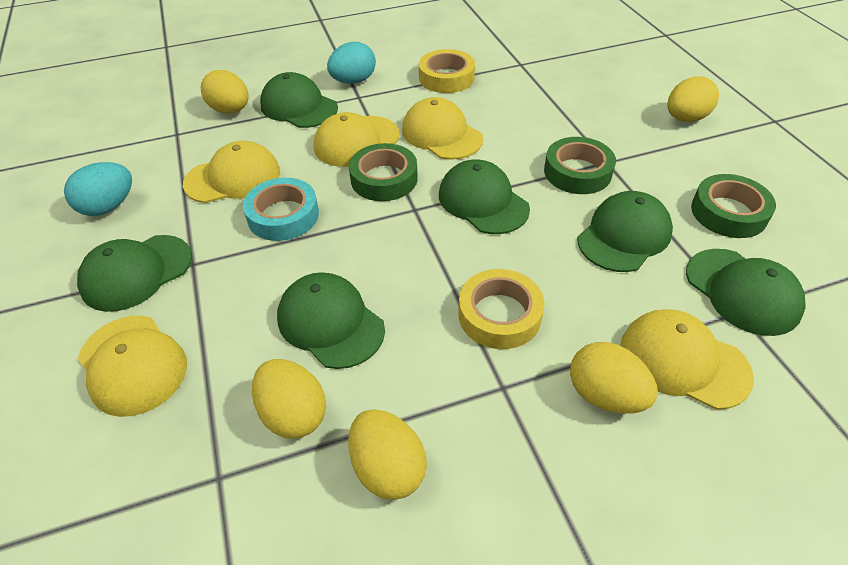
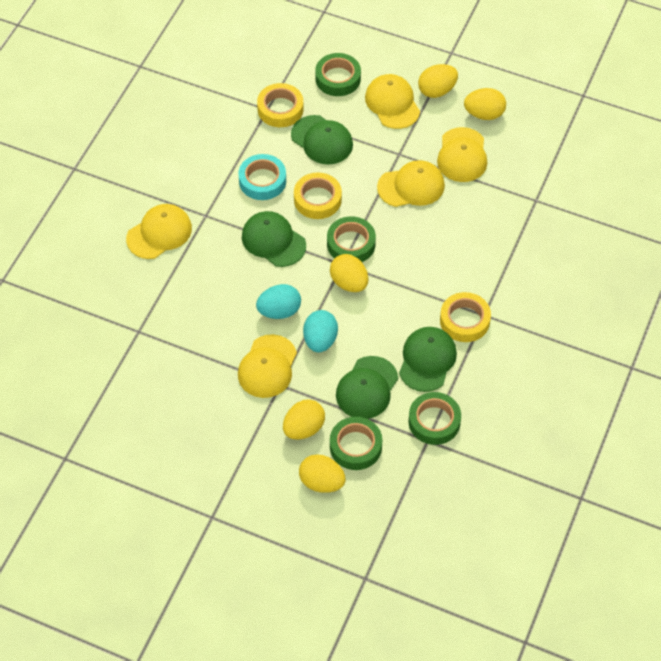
green cap: [77,235,192,312] [260,72,338,128] [277,272,385,369] [439,159,530,234] [577,191,673,272] [686,249,805,336] = 6 -> [242,211,306,267] [291,115,353,165] [336,356,398,419] [399,327,457,392] = 4
green tape: [349,143,418,201] [544,137,616,194] [691,174,776,238] = 3 -> [315,53,361,96] [327,216,376,262] [330,417,382,470] [408,392,461,445] = 4
yellow tape: [419,49,475,93] [458,269,545,349] = 2 -> [257,83,304,127] [294,172,342,219] [440,292,491,342] = 3

